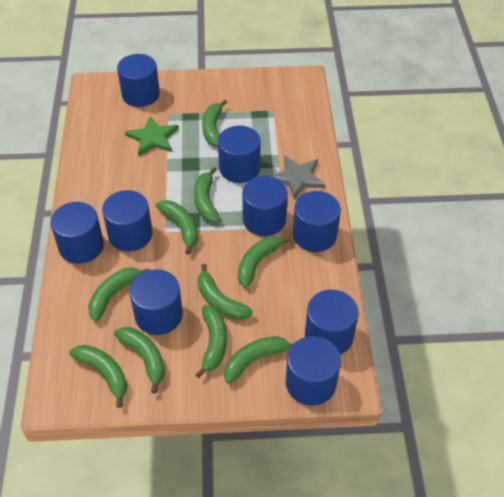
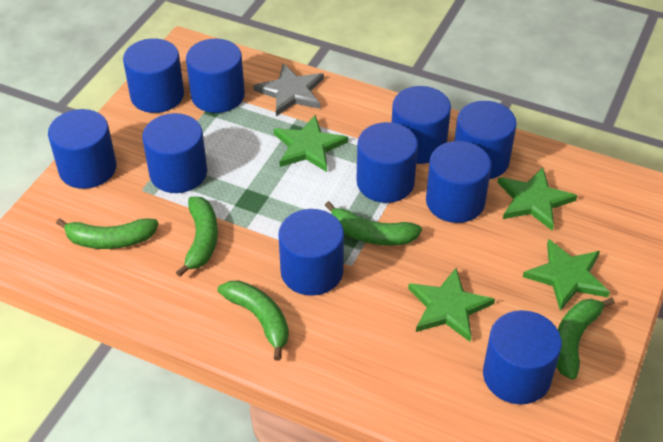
blue cylinder: [50,202,104,264] [102,190,153,252] [117,54,160,107] [129,269,183,335] [218,126,261,183] [242,176,288,236] [286,336,341,405] [293,191,341,252] [305,290,358,354] = 9 -> [48,109,117,189] [123,38,184,113] [142,113,207,193] [186,38,245,113] [278,209,344,296] [356,122,418,203] [391,86,451,164] [426,141,491,223] [454,101,517,179] [483,310,562,404] = 10
green banana: [69,345,127,408] [88,268,149,322] [114,327,165,394] [156,200,198,255] [194,167,220,222] [195,305,227,378] [198,264,253,320] [202,100,227,147] [224,336,293,384] [238,236,291,288] = 10 -> [56,218,159,249] [176,197,218,277] [218,280,289,361] [325,201,422,246] [556,298,615,380] = 5
green star: [125,116,179,156] = 1 -> [274,115,348,172] [408,268,495,342] [498,167,577,231] [523,239,610,311] = 4

